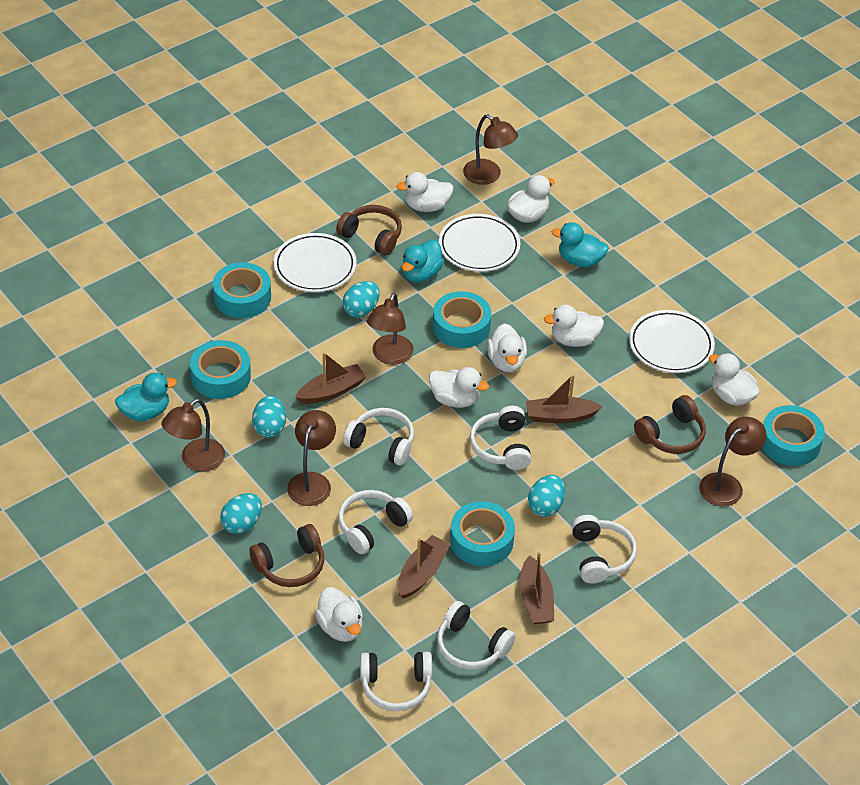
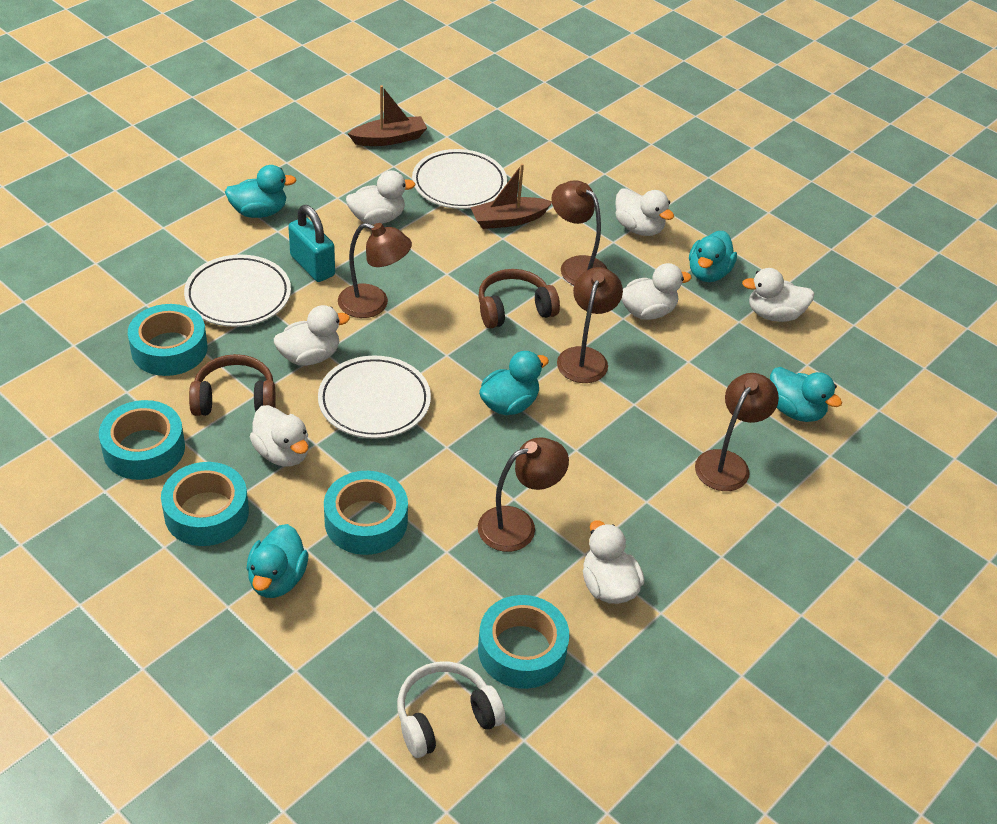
brown boat: [295,352,366,404] [398,535,450,599] [520,552,554,624] [526,375,603,423] = 4 -> [348,85,427,146] [470,164,552,229] = 2
brown headphones: [250,524,324,587] [336,205,402,256] [634,395,706,454] = 3 -> [189,354,276,416] [478,269,560,329] = 2
turquoise duck: [115,373,177,421] [402,240,444,282] [551,222,609,267] = 3 -> [225,165,297,218] [247,524,309,598] [479,351,549,415] [689,231,737,282] [770,367,842,422] = 5
turquoise egg: [220,493,262,534] [252,396,286,438] [343,281,380,318] [528,475,565,517] = 4 -> none = 0
turquoise padlock: none = 0 -> [288,205,335,282] = 1
white headphones: [338,490,413,554] [343,408,414,466] [360,652,432,711] [437,601,515,670] [470,406,531,470] [571,515,637,583] = 6 -> [397,661,505,758] = 1

